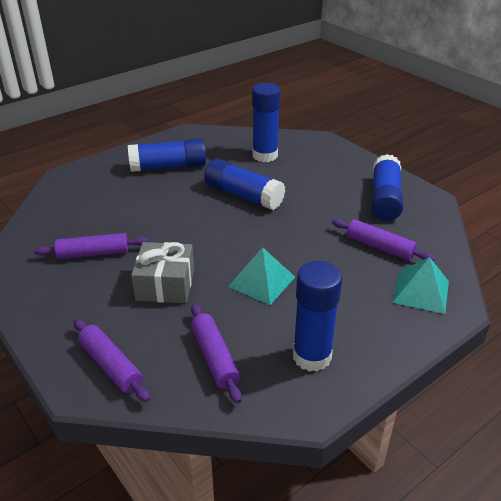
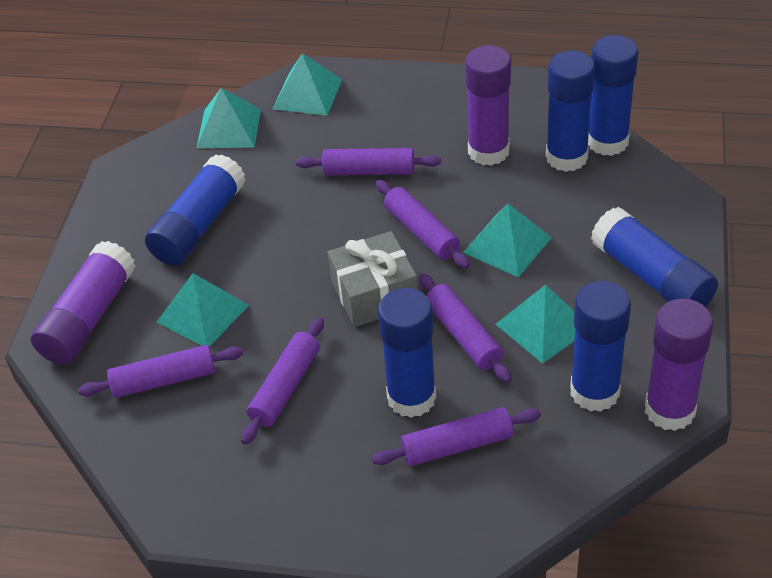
blue glue stick: [128,138,206,172] [204,159,285,210] [252,83,280,162] [293,261,342,372] [371,154,403,221] = 5 -> [145,154,246,266] [378,288,436,418] [546,50,595,172] [570,281,631,412] [588,35,639,156] [591,207,718,307] = 6
purple glue stick: none = 0 -> [31,241,136,365] [465,45,511,166] [645,299,713,431] = 3
purple rolling pin: [34,233,148,259] [74,319,150,402] [191,304,242,403] [332,219,435,261] = 4 -> [78,345,243,398] [241,317,324,445] [296,148,441,175] [372,407,541,466] [376,180,470,269] [419,273,512,383] = 6
turquoise pyramid: [228,247,295,305] [393,257,449,314] = 2 -> [156,273,249,347] [197,88,261,148] [273,53,342,116] [463,203,552,278] [495,285,575,364] = 5

